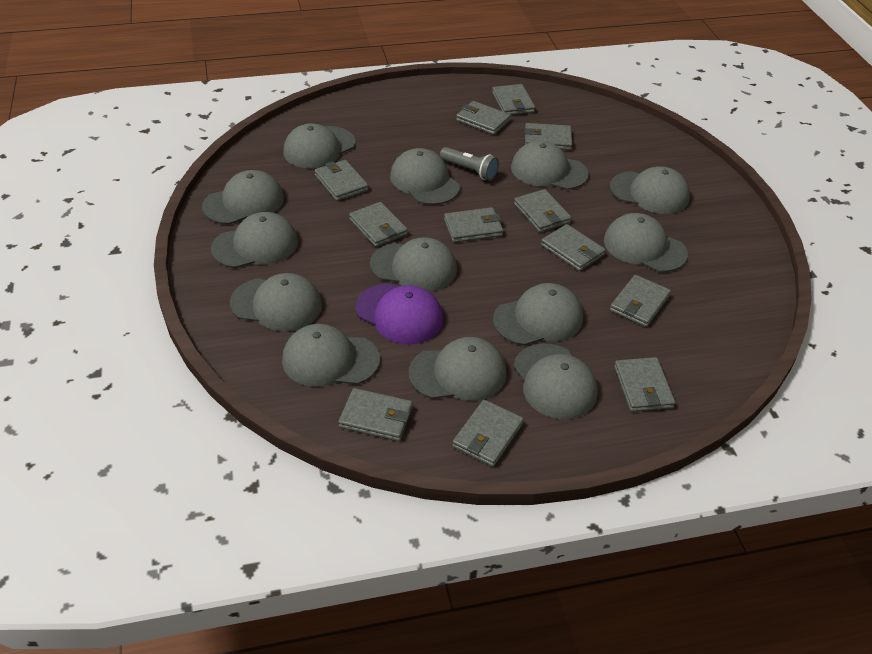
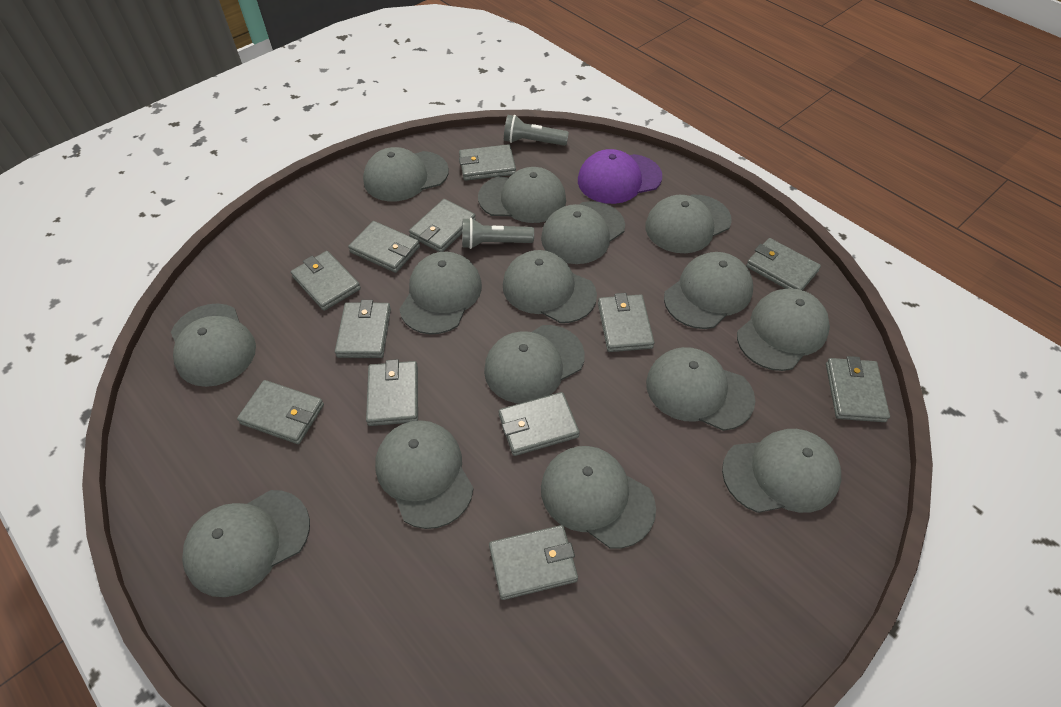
grey cap: [202,170,284,224] [211,212,298,268] [230,273,322,331] [282,324,380,387] [283,123,355,169] [370,237,457,292] [390,148,460,205] [409,337,507,401] [493,283,583,346] [511,141,589,190] [513,344,598,419] [604,213,688,272] [610,166,690,214] = 13 -> [171,303,256,387] [182,490,310,597] [363,147,449,201] [375,420,474,529] [399,252,482,334] [478,167,566,223] [484,325,585,404] [503,250,597,323] [541,201,625,264] [541,446,656,548] [645,195,732,253] [646,347,755,431] [664,252,753,329] [722,429,841,513] [737,288,830,371] = 15
grey flashlight: [440,147,499,181] = 1 -> [462,218,534,249] [504,115,569,146] = 2

